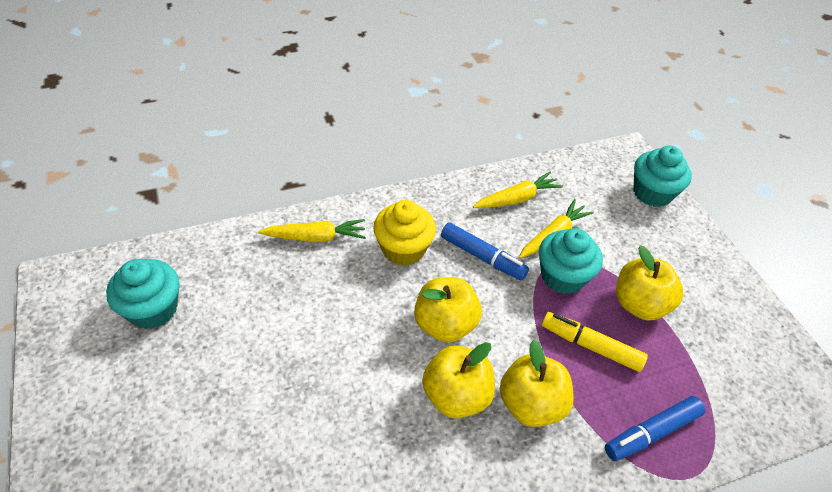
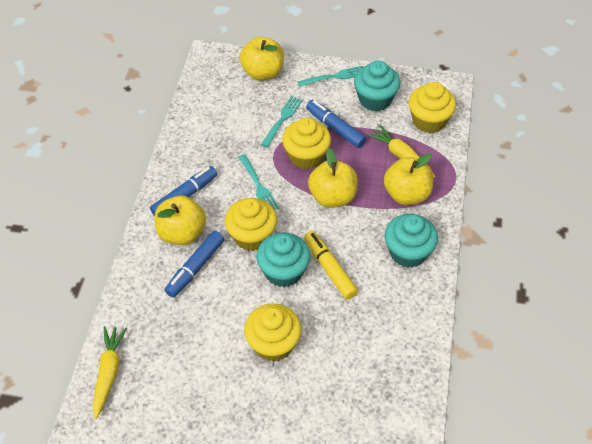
blue marker: [441,222,529,280] [605,396,705,461] = 2 -> [150,166,217,216] [165,231,224,298] [306,100,366,148] = 3
turquoise fork: none = 0 -> [238,154,279,210] [261,96,303,147] [297,66,363,87] = 3
yellow carrot: [258,219,366,242] [473,172,563,208] [519,199,594,258] = 3 -> [93,326,127,419] [367,125,436,178] = 2
yellow cupcake: [373,200,436,266] = 1 -> [225,198,277,251] [244,304,302,362] [282,118,331,169] [409,82,456,133] = 4

